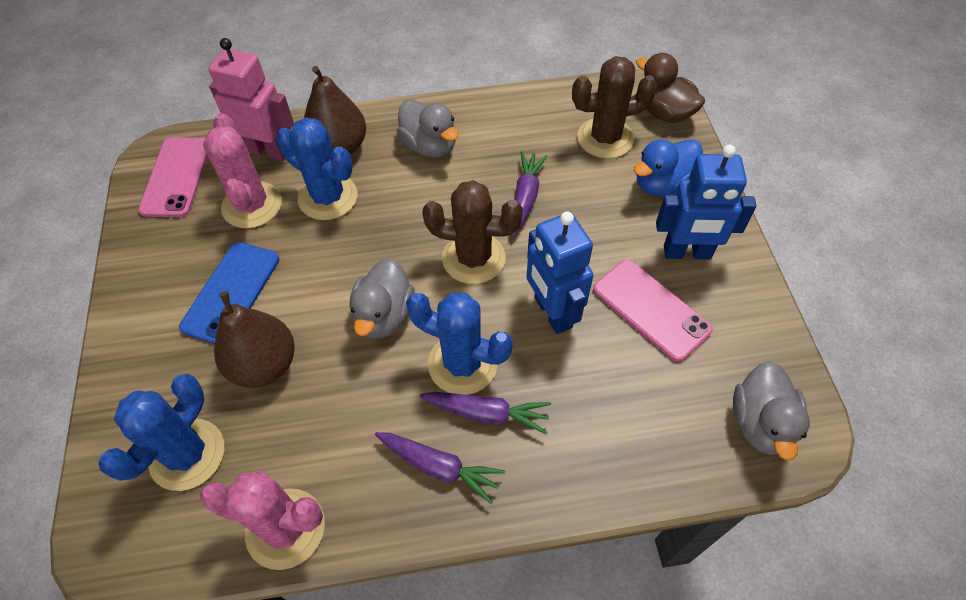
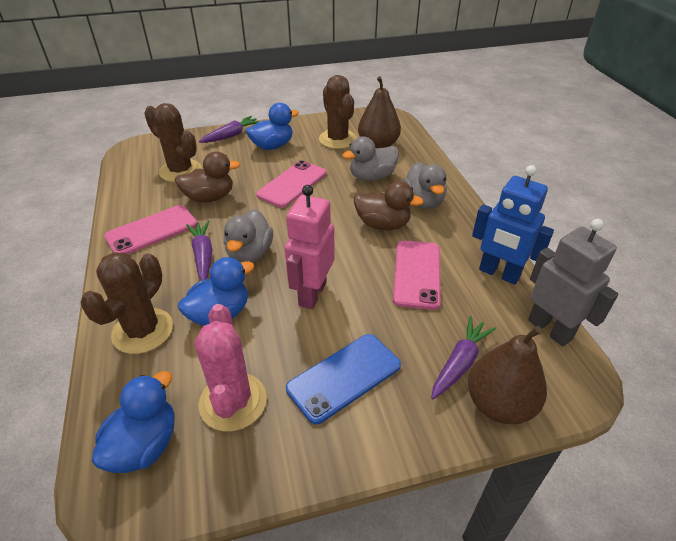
blue cactus: [98,374,224,491] [276,117,358,220] [406,293,513,395] = 3 -> none = 0
blue duck: [634,139,703,196] = 1 -> [92,371,175,473] [178,257,255,326] [246,103,299,150] = 3
blue robot: [527,212,594,334] [656,145,756,259] = 2 -> [472,165,554,285] = 1
brown cactus: [422,180,523,284] [572,56,657,159] = 2 -> [80,252,173,354] [144,103,202,182] [319,75,357,149] = 3
brown duck: [636,53,705,123] = 1 -> [175,152,240,203] [354,181,424,230] = 2
grey robot: none = 0 -> [528,219,618,346] = 1
pink cactus: [200,470,325,570] [203,113,282,228] = 2 -> [194,304,267,432] = 1
pink phone: [138,137,208,217] [593,260,713,362] = 2 -> [104,205,197,254] [256,160,327,208] [393,240,441,310] = 3

